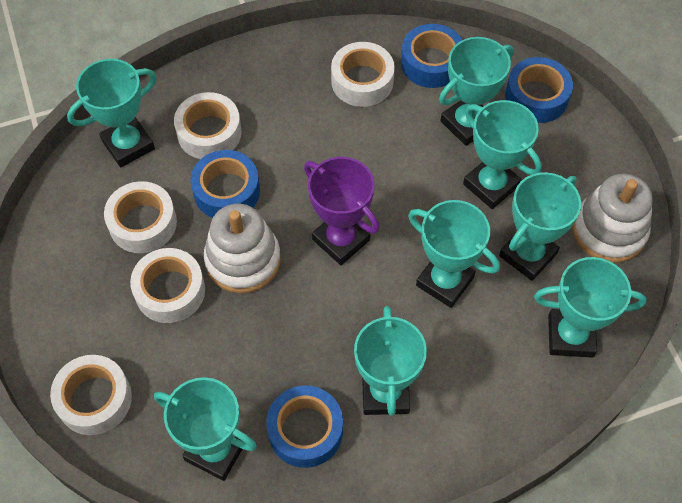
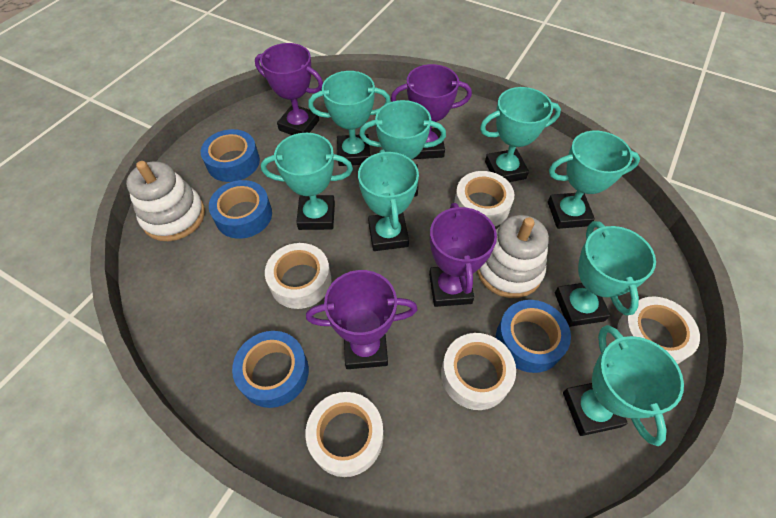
purple trophy: [304,157,380,265] = 1 -> [255,43,323,135] [306,270,418,369] [391,64,472,159] [429,203,497,307] = 4

